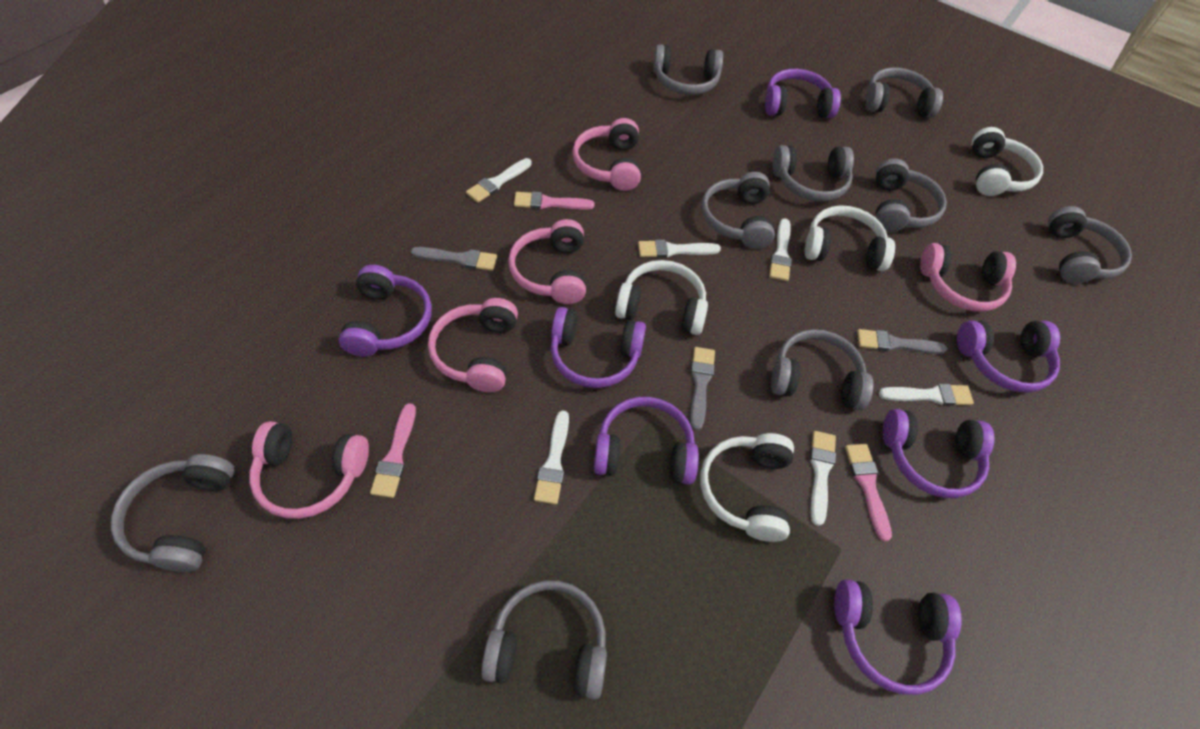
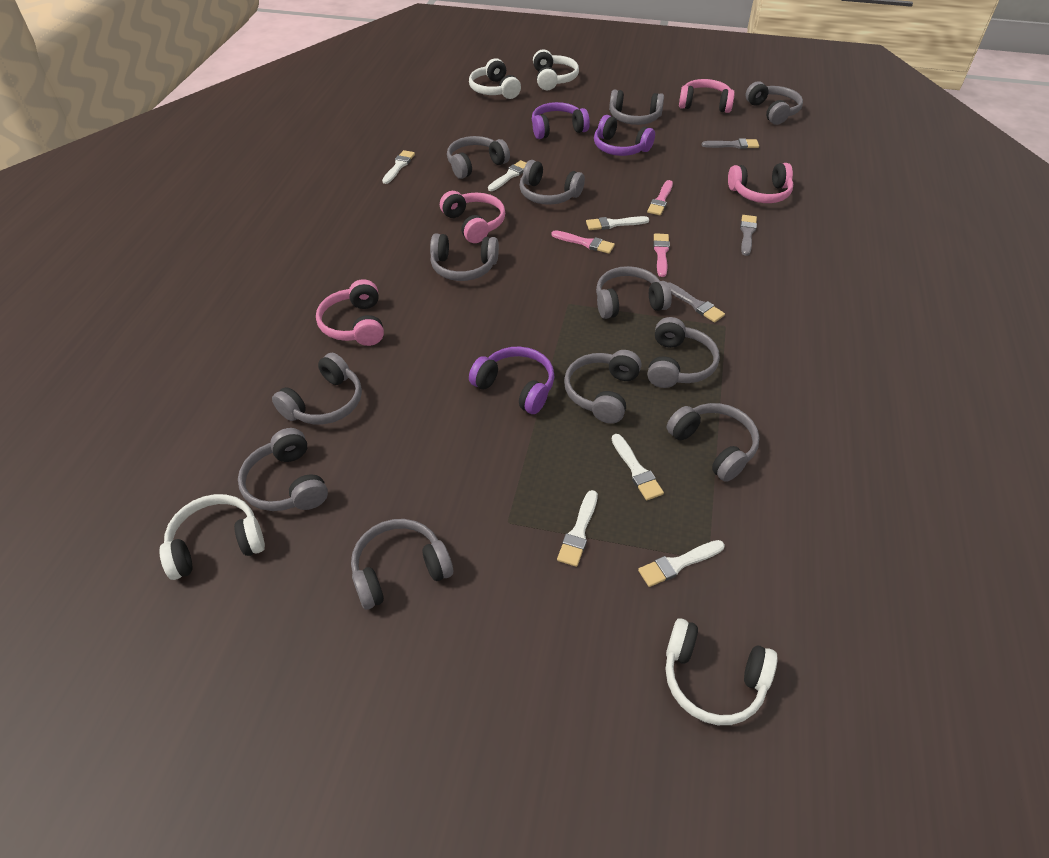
grey headphones: [111,454,234,572] [481,580,607,700] [653,44,723,95] [701,172,775,249] [771,329,873,411] [772,145,854,202] [865,67,943,118] [875,158,947,232] [1048,206,1132,284] = 9 -> [238,428,328,511] [272,353,362,424] [351,519,453,610] [430,233,499,281] [447,136,510,179] [520,160,585,205] [564,350,642,424] [596,266,672,319] [609,90,664,125] [647,317,720,388] [667,403,760,482] [745,81,803,125] = 12
pink headphones: [249,421,369,519] [428,298,518,392] [508,219,586,304] [572,118,641,191] [920,243,1016,312] = 5 -> [316,279,384,346] [440,191,505,243] [679,79,735,113] [728,163,793,203] = 4
purple headphones: [339,265,432,356] [551,307,646,388] [594,397,699,485] [765,69,841,118] [834,579,962,695] [883,409,994,498] [957,321,1060,393] = 7 -> [469,346,555,414] [532,102,590,139] [594,115,655,156] = 3

